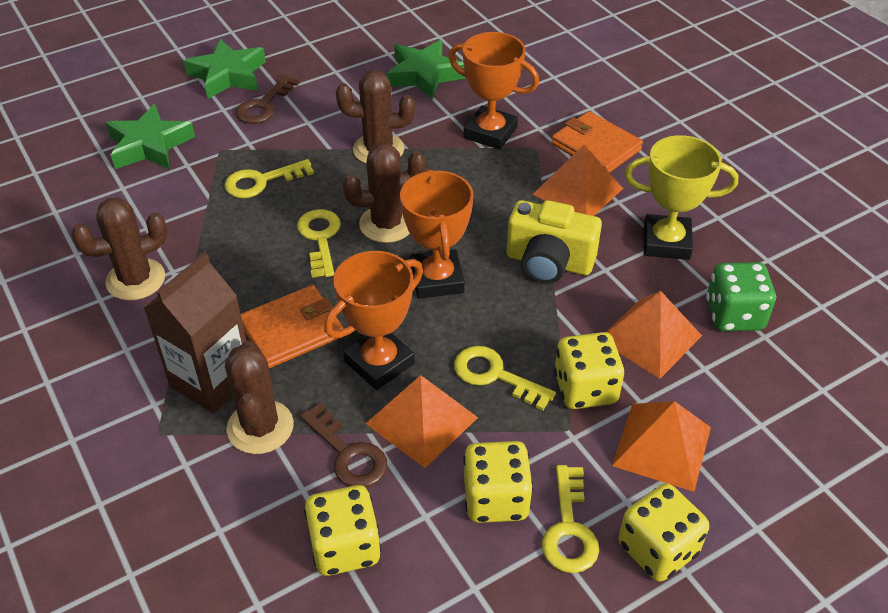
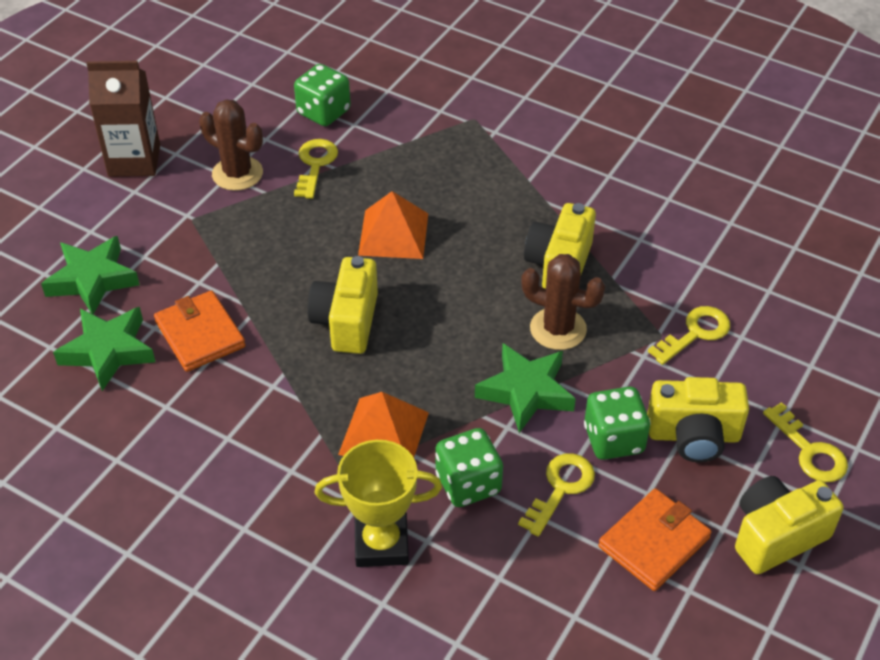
brown cactus: [71,197,167,301] [225,341,294,454] [336,70,415,164] [343,143,426,243] = 4 -> [199,99,263,191] [521,254,605,350] = 2
brown key: [236,75,300,124] [300,403,388,487] = 2 -> none = 0
green dice: [706,262,776,331] = 1 -> [294,64,351,126] [435,428,503,507] [584,387,650,460] = 3
orange pyramid: [365,375,478,468] [533,145,623,216] [606,291,702,379] [612,401,711,492] = 4 -> [338,392,429,457] [358,191,428,259] = 2
orange trophy: [324,251,423,390] [400,169,473,299] [449,32,539,150] = 3 -> none = 0
yellow camera: [507,200,602,284] = 1 -> [307,256,378,354] [524,203,596,289] [647,377,749,462] [735,476,844,574] = 4
yellow dice: [304,485,381,576] [463,441,533,523] [554,332,625,409] [618,483,709,582] = 4 -> none = 0

